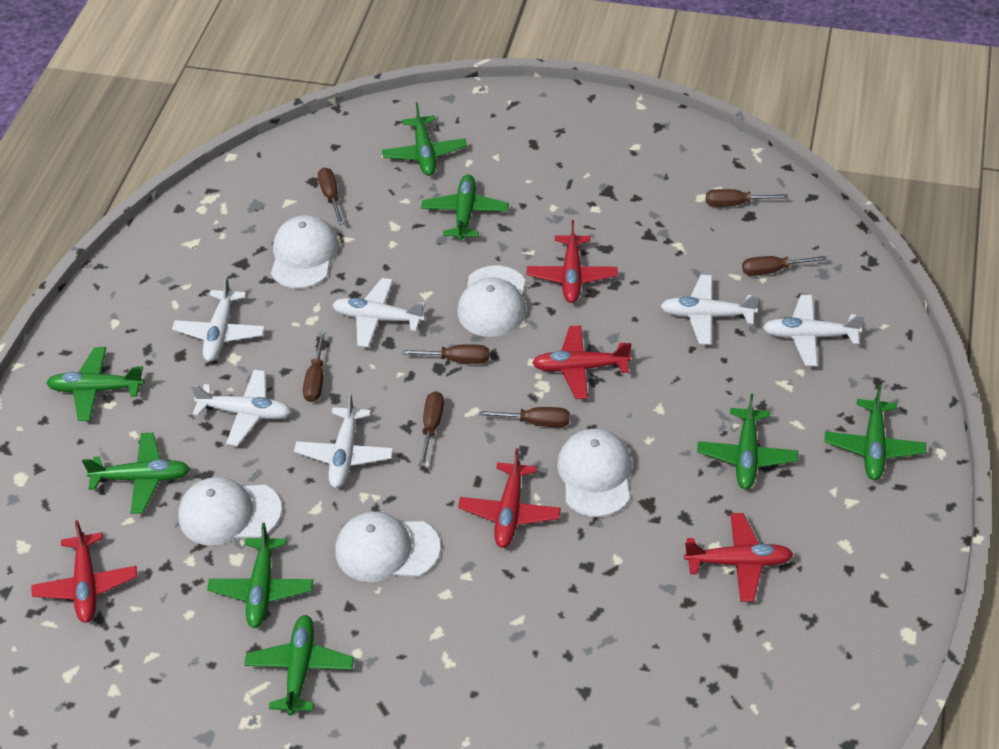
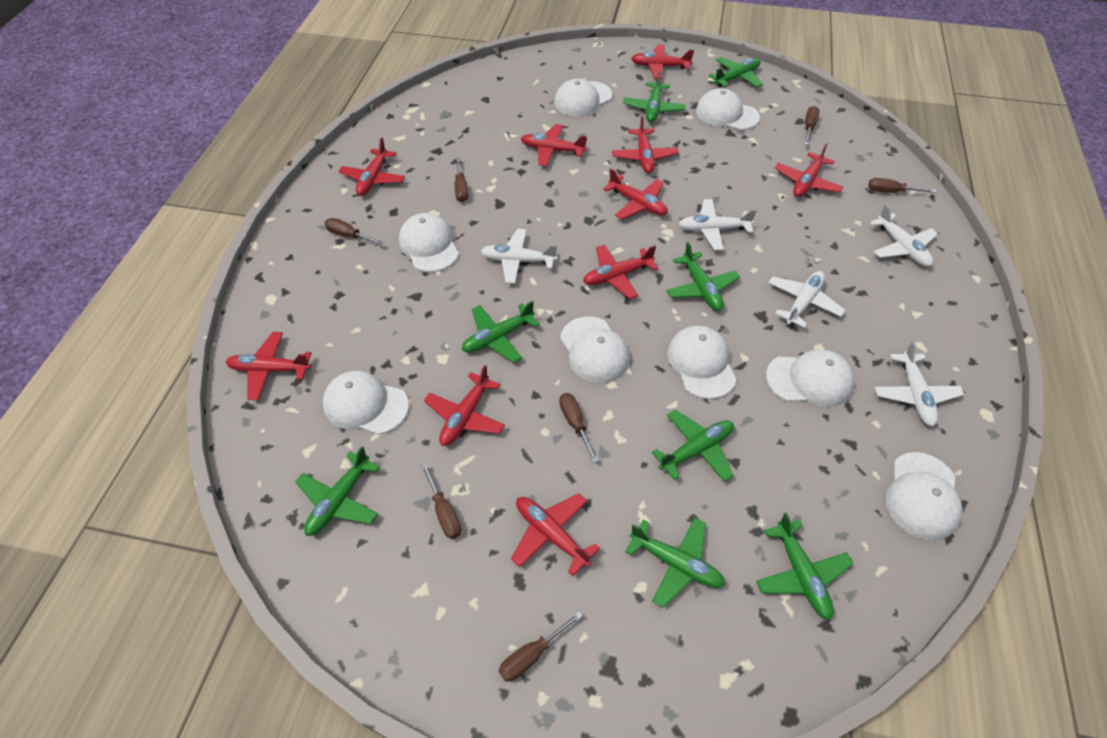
red plane: [31,520,137,623] [458,449,561,548] [527,220,618,303] [532,325,632,399] [684,513,793,602] = 5 -> [226,332,311,400] [338,137,405,196] [424,365,505,446] [511,493,600,576] [521,124,587,166] [583,245,658,299] [603,169,668,219] [612,116,679,173] [631,44,694,79] [775,143,843,197] = 10
white cap: [178,477,282,546] [271,215,339,289] [335,512,441,582] [457,265,526,337] [557,429,632,517] = 5 -> [322,371,409,435] [399,213,459,272] [554,79,612,116] [560,317,630,383] [667,326,737,399] [696,88,760,130] [766,349,855,407] [886,452,962,541] = 8
white plane: [172,276,265,362] [191,370,291,446] [294,393,393,488] [332,278,425,348] [661,275,759,345] [763,295,864,366] = 6 -> [481,229,557,284] [679,199,757,250] [768,271,845,328] [870,204,938,267] [874,341,964,426] = 5

